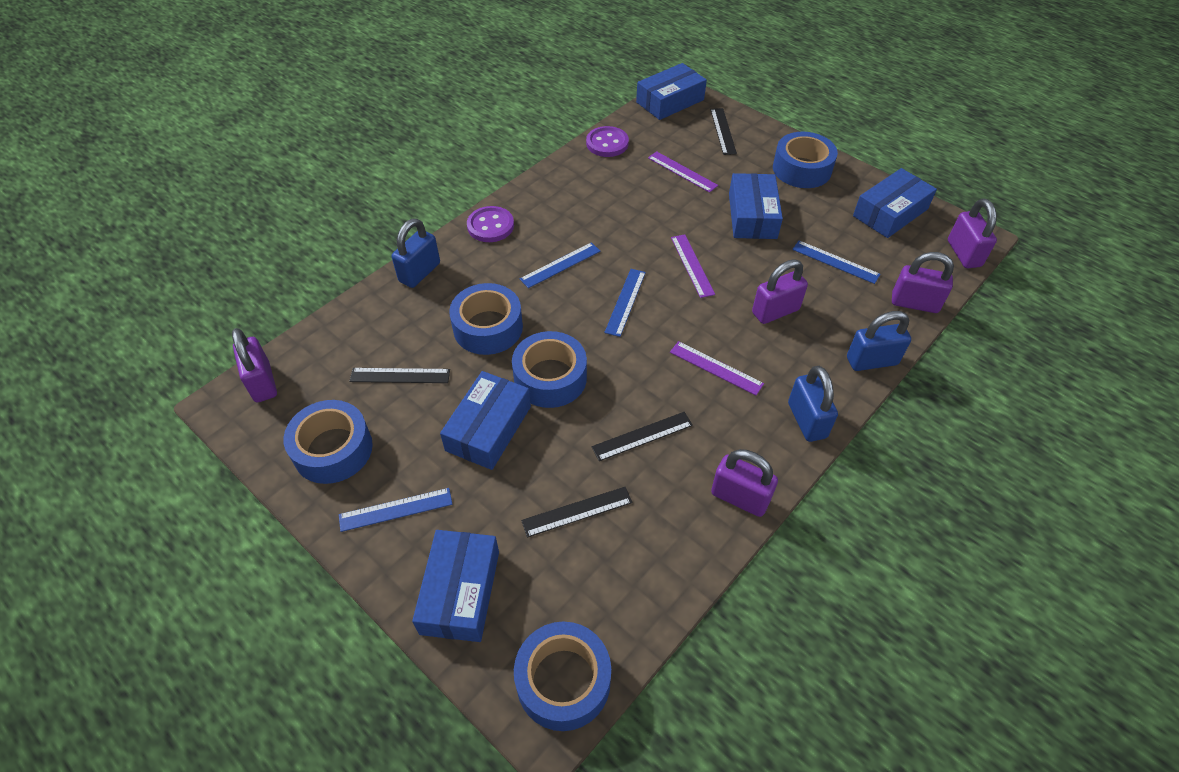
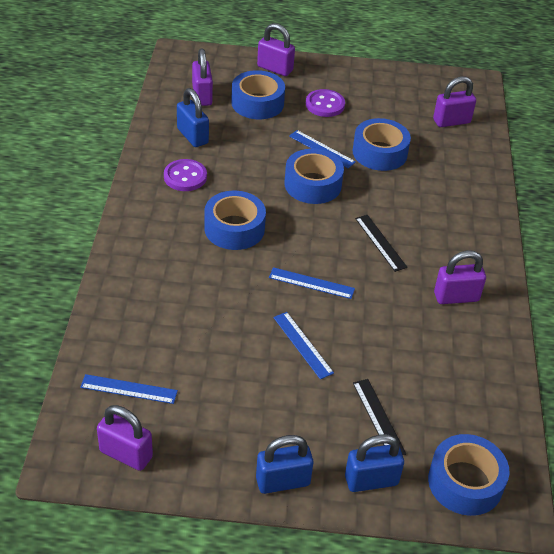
black ruler: [349,368,450,383] [521,487,632,538] [592,412,693,461] [710,108,737,155] = 4 -> [353,379,406,455] [355,215,408,272] = 2
blue box: [412,530,499,642] [440,371,531,470] [636,63,707,120] [729,173,783,239] [853,168,937,238] = 5 -> none = 0
purple ruler: [648,151,718,193] [670,341,764,395] [671,234,715,298] = 3 -> none = 0

